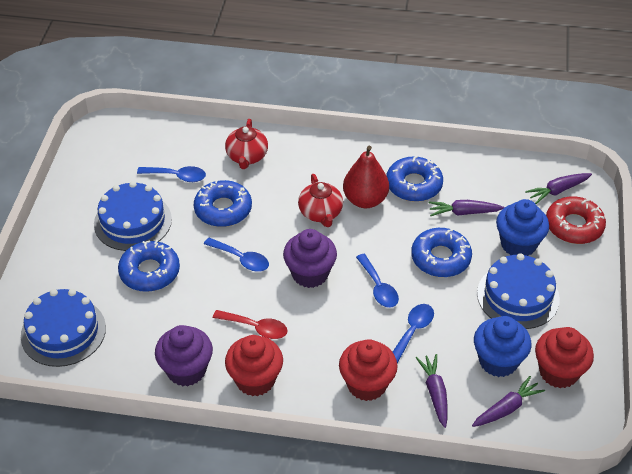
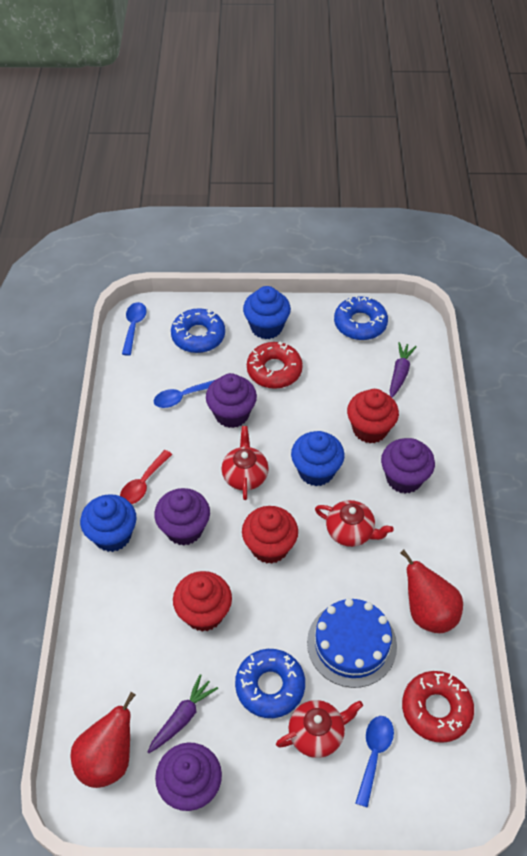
blue cake: [21,289,106,367] [94,181,172,251] [477,253,560,329] = 3 -> [307,598,397,688] = 1
blue cupcake: [474,316,532,377] [496,199,549,256] = 2 -> [80,494,137,552] [243,286,291,339] [291,431,345,486] = 3
blue donut: [118,240,180,292] [194,179,252,227] [386,156,443,202] [411,228,472,277] = 4 -> [171,308,225,353] [235,649,305,718] [334,295,388,340] = 3
blue spoon: [137,166,206,182] [204,238,269,272] [356,254,399,308] [393,304,434,363] = 4 -> [122,302,147,356] [154,380,215,408] [356,716,394,808] = 3
purple carrot: [416,354,448,428] [429,200,504,216] [472,376,545,427] [525,173,592,204] = 4 -> [148,674,218,753] [390,342,417,398] = 2
purple cupcake: [155,325,213,386] [283,229,337,288] = 2 -> [154,488,210,546] [155,743,222,811] [206,373,257,428] [381,438,435,494] = 4
red donut: [546,196,606,244] = 1 -> [247,342,303,389] [402,671,474,743] = 2
red pear: [343,146,389,208] = 1 -> [70,692,135,788] [400,550,463,633] = 2
red teapot: [225,119,268,169] [298,174,343,227] = 2 -> [222,426,269,500] [276,700,363,758] [315,500,394,547] = 3

